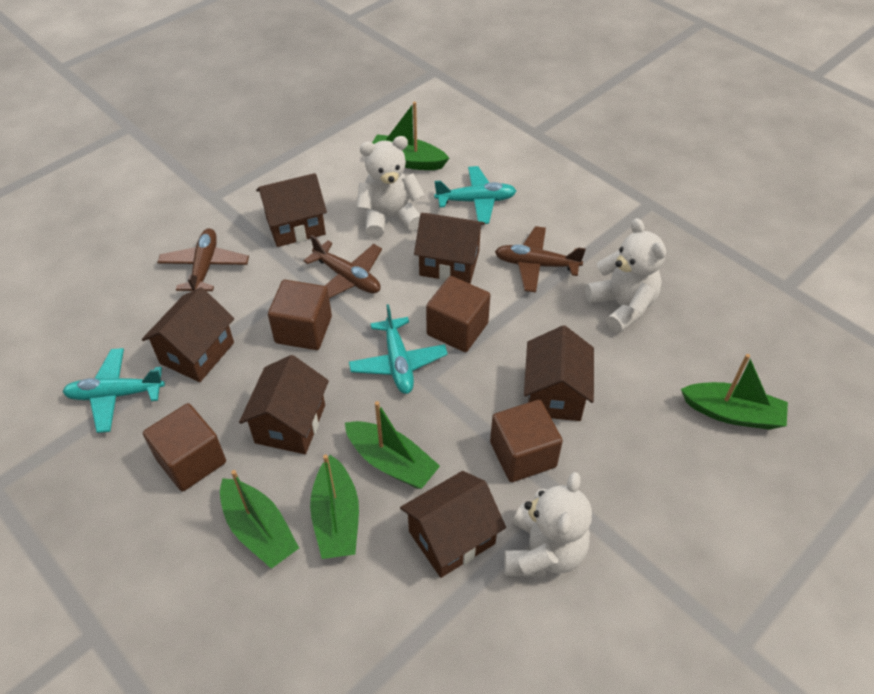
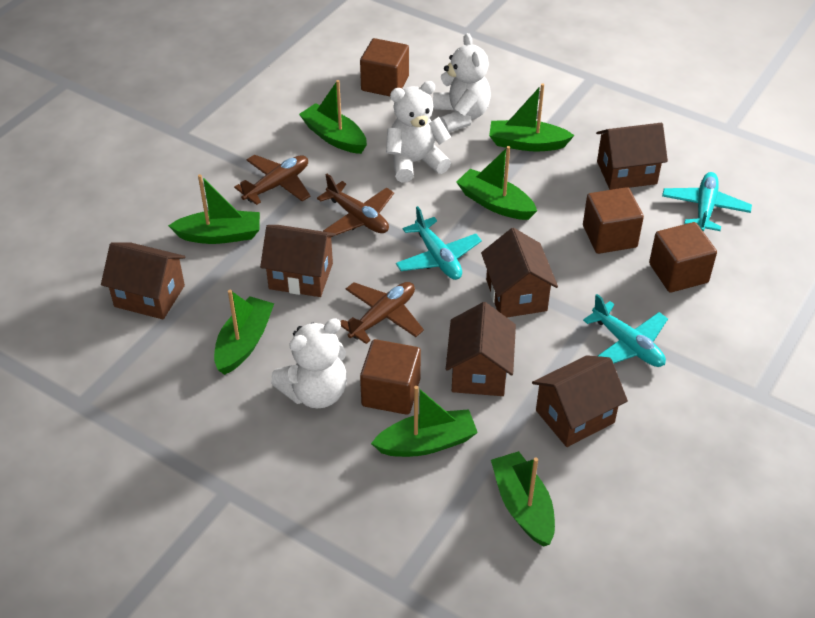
green boat: [220,470,299,569] [310,455,359,559] [345,401,440,489] [372,102,449,170] [681,354,788,430] = 5 -> [168,174,260,244] [214,290,274,375] [299,80,367,154] [371,386,478,457] [456,146,537,220] [489,83,575,151] [491,451,555,547] = 7

